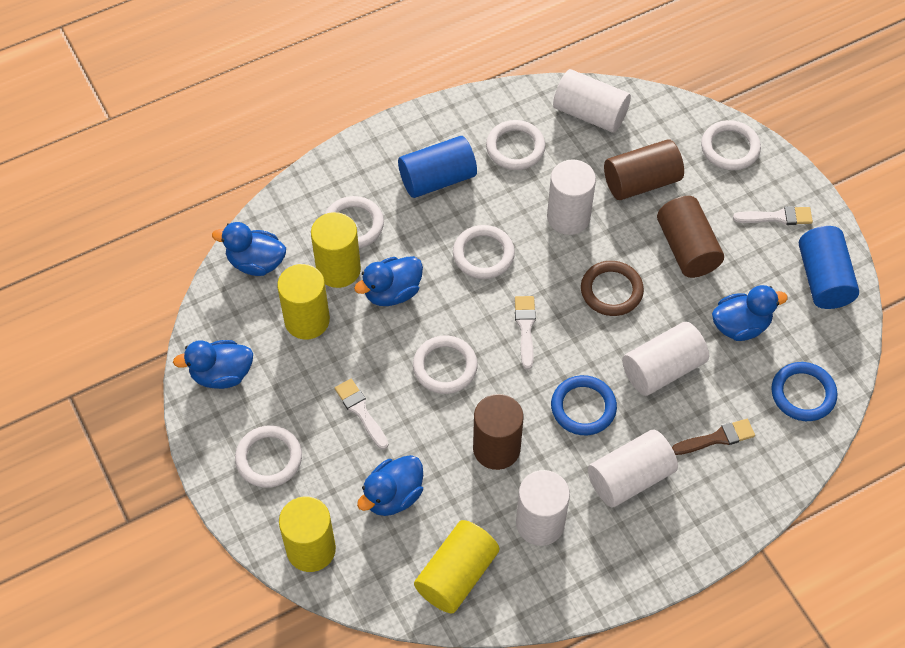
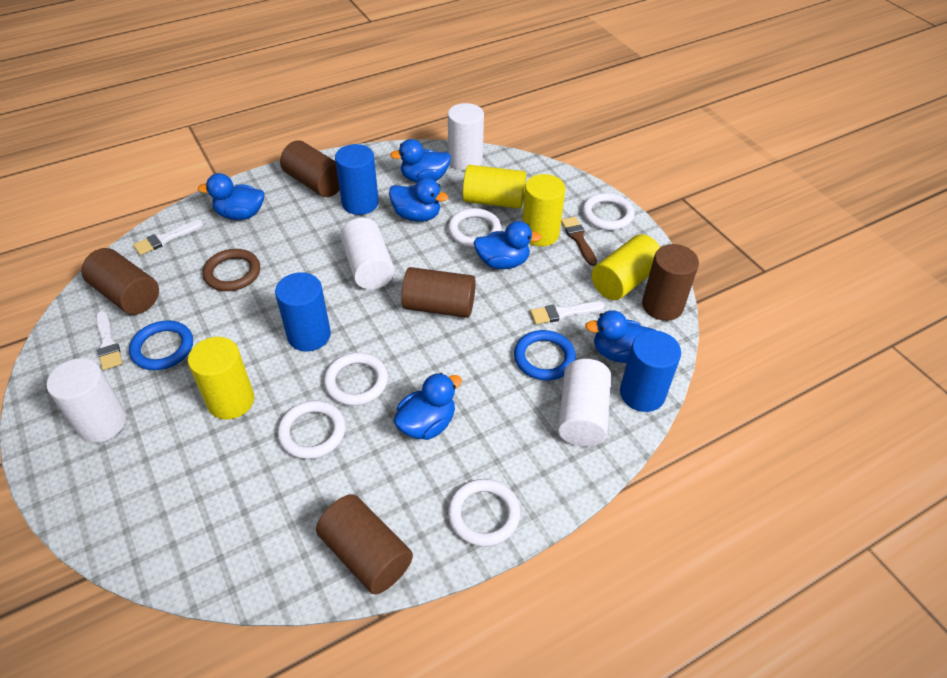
blue cylinder: [398,136,477,198] [799,226,859,309] = 2 -> [275,272,331,351] [335,144,379,215] [620,330,681,412] = 3
blue duck: [173,340,253,389] [212,222,286,276] [354,256,423,306] [357,455,423,516] [712,285,788,341] = 5 -> [198,173,264,220] [389,178,448,222] [390,139,451,183] [394,373,462,440] [473,221,542,269] [585,310,655,363] = 6
brown cylinder: [473,394,523,470] [604,139,684,200] [657,196,724,278] = 3 -> [81,248,159,315] [280,140,340,197] [316,494,413,595] [401,267,476,318] [642,244,699,321] = 5
white cylinder: [516,470,570,546] [547,159,596,235] [553,69,631,133] [588,430,678,507] [622,322,709,396] = 5 -> [47,358,127,443] [340,218,395,289] [448,103,484,171] [558,359,611,447] = 4
white ring: [235,425,302,488] [325,196,384,248] [413,336,478,394] [453,225,515,279] [486,120,545,170] [701,120,761,170] = 6 -> [277,400,345,459] [324,353,388,406] [448,208,501,247] [448,479,521,547] [582,193,634,230] = 5

